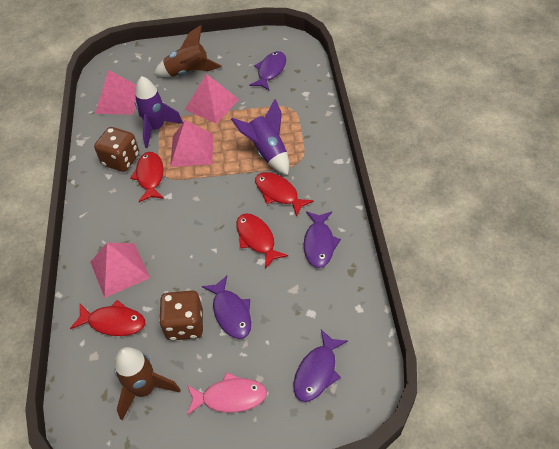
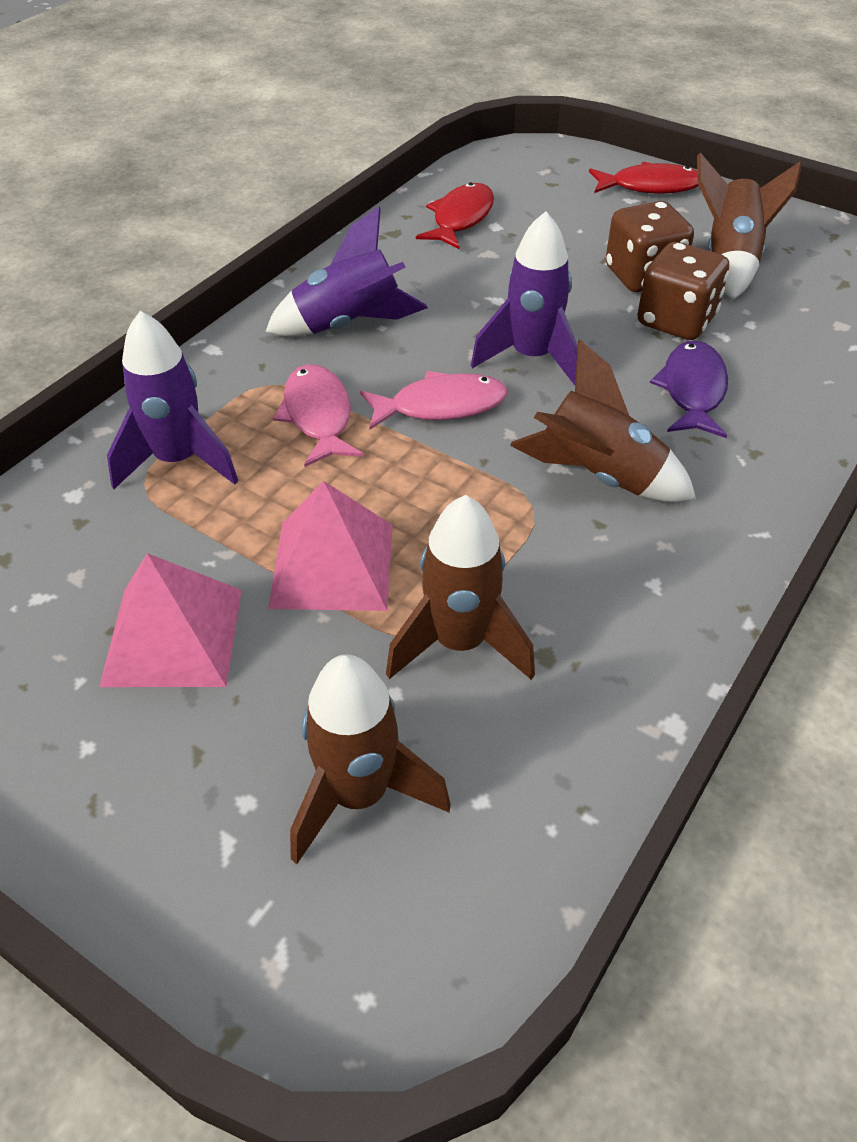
brown rocket: [114,347,181,420] [154,25,222,77] = 2 -> [290,654,451,864] [386,495,535,680] [510,339,696,502] [697,153,802,300] = 4
pink fish: [187,372,267,415] = 1 -> [273,364,364,467] [360,371,507,430] = 2
pink pyramid: [90,243,150,298] [95,70,136,115] [170,120,213,167] [185,74,239,124] = 4 -> [99,553,242,687] [268,481,393,611] = 2
purple fish: [202,275,251,339] [249,51,286,91] [293,329,348,402] [304,211,341,268] = 4 -> [650,341,728,438] = 1
purple rocket: [135,76,183,148] [231,99,289,175] = 2 -> [107,311,238,489] [265,207,428,336] [471,211,578,385] = 3
red fish: [70,300,145,336] [130,152,164,202] [236,213,288,269] [255,172,314,217] = 4 -> [416,183,494,249] [589,162,699,194] = 2

